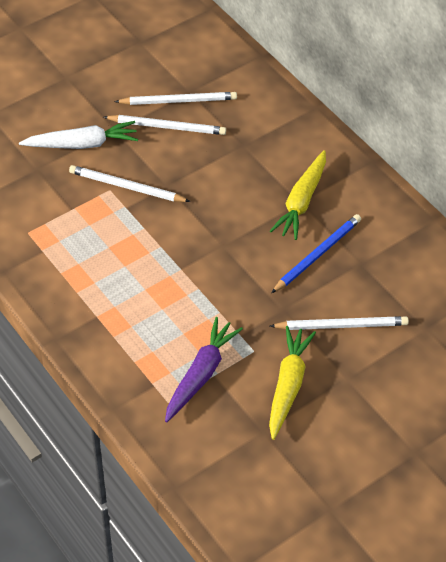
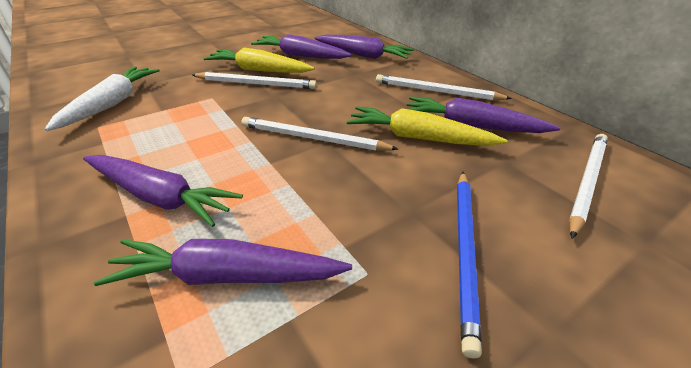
purple carrot: [165,317,243,422] = 1 -> [83,155,243,227] [94,239,352,286] [251,34,352,59] [315,35,414,59] [407,97,560,133] = 5

